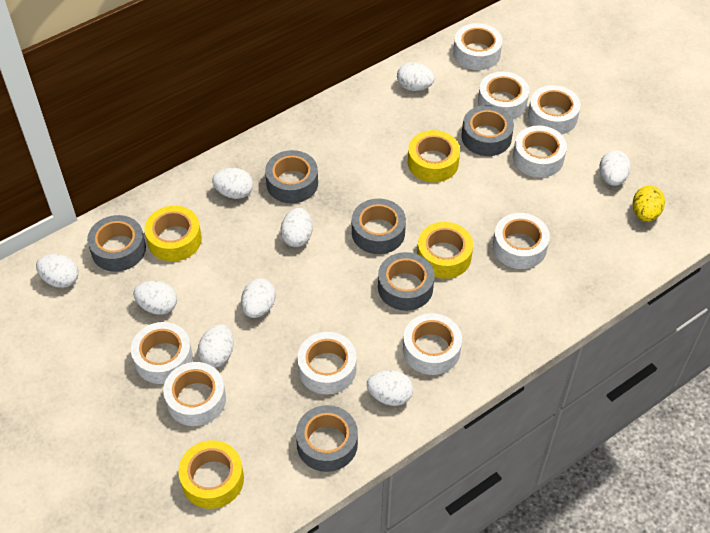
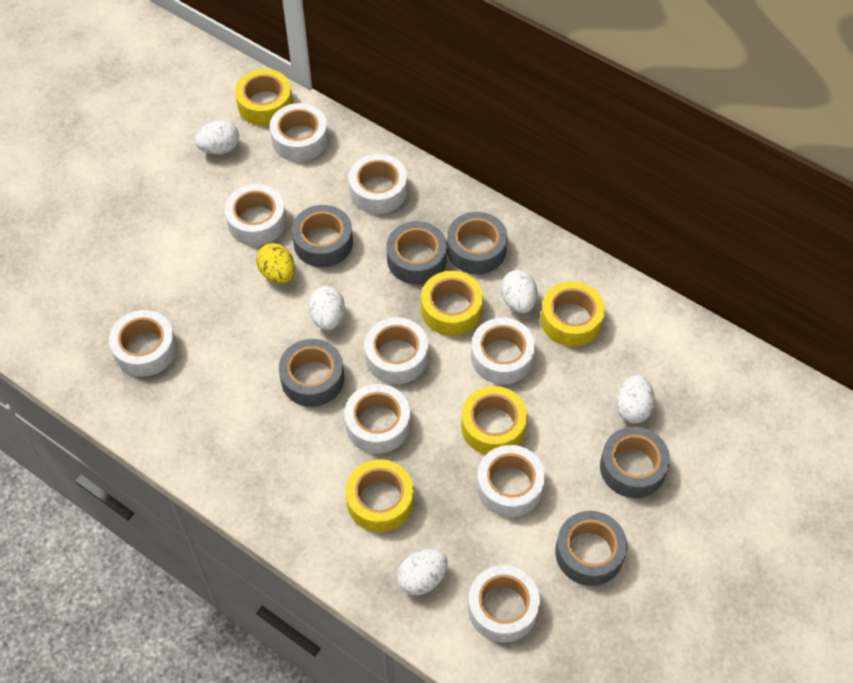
white egg: [36,254,78,288] [133,281,177,315] [198,324,234,367] [212,168,253,199] [241,279,276,318] [281,208,313,247] [367,370,413,406] [397,62,435,91] [599,150,631,186] = 9 -> [195,120,239,154] [308,286,345,330] [397,549,448,595] [501,270,537,313] [616,375,655,424] = 5
yellow tape: [145,206,202,262] [178,440,244,509] [408,130,460,182] [417,222,473,279] = 4 -> [235,69,293,126] [346,459,414,532] [421,271,483,336] [461,386,527,455] [541,281,605,347] = 5

